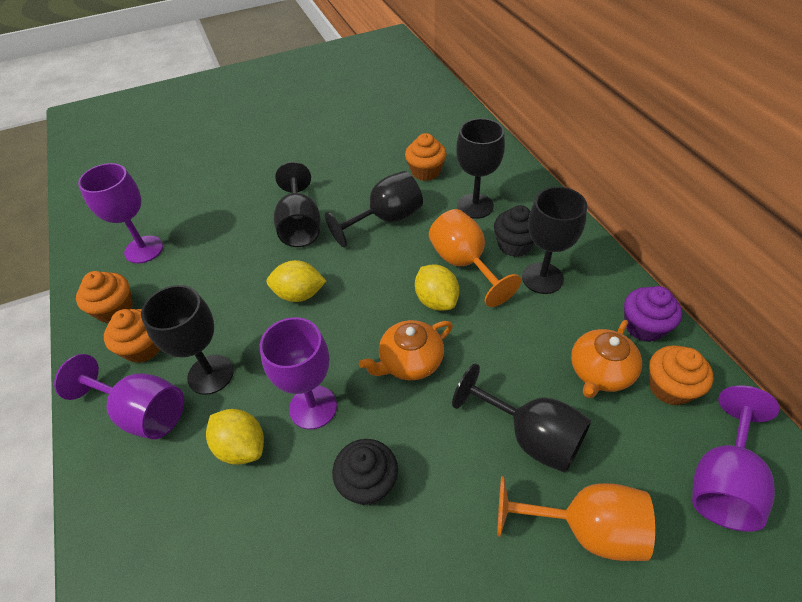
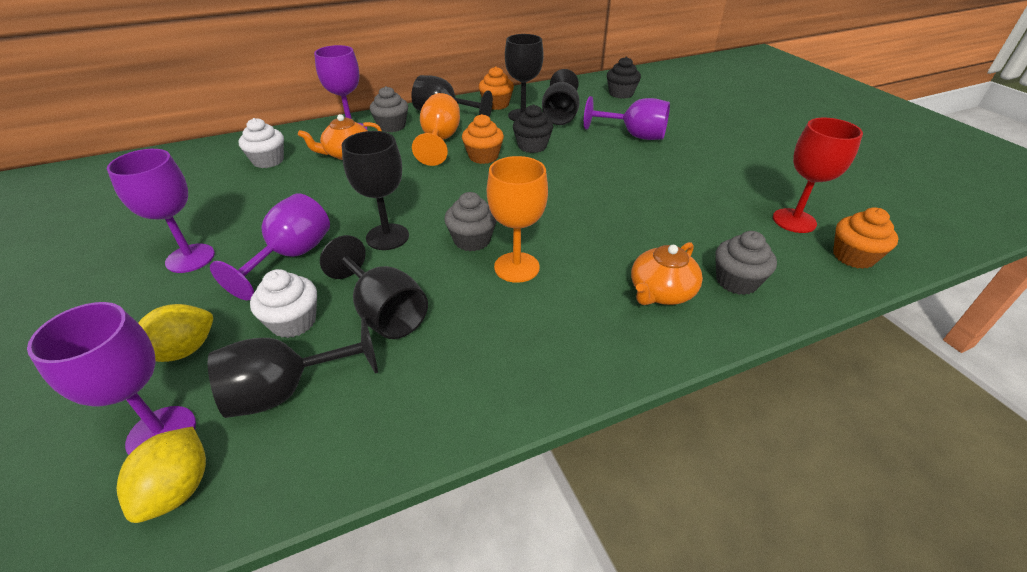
grey cupcake: none = 0 -> [370,86,408,132] [444,192,497,251] [715,231,777,295] = 3
orange cupcake: [76,271,133,323] [104,309,160,363] [405,133,447,181] [649,345,714,406] = 4 -> [462,114,504,164] [479,66,514,110] [833,207,899,269] = 3
purple cupcake: [624,286,682,342] = 1 -> none = 0
purple goblet: [54,354,184,439] [78,163,163,264] [260,317,337,429] [692,385,779,532] = 4 -> [27,302,196,455] [107,149,215,273] [210,193,330,300] [314,45,367,129] [584,96,670,140] = 5
red goblet: none = 0 -> [773,118,863,233] = 1
white cupcake: none = 0 -> [239,118,284,168] [250,269,317,338] = 2
yellow lemon: [206,409,264,465] [267,260,326,302] [415,264,459,311] = 3 -> [117,427,206,523] [138,304,213,362] = 2

